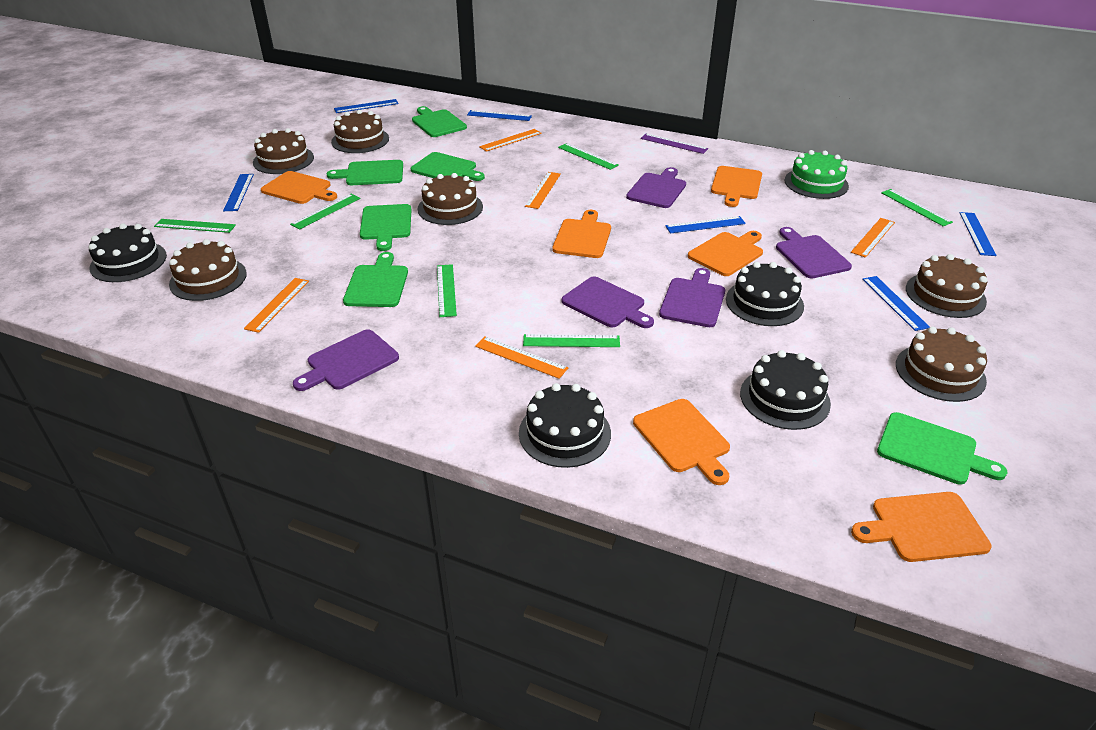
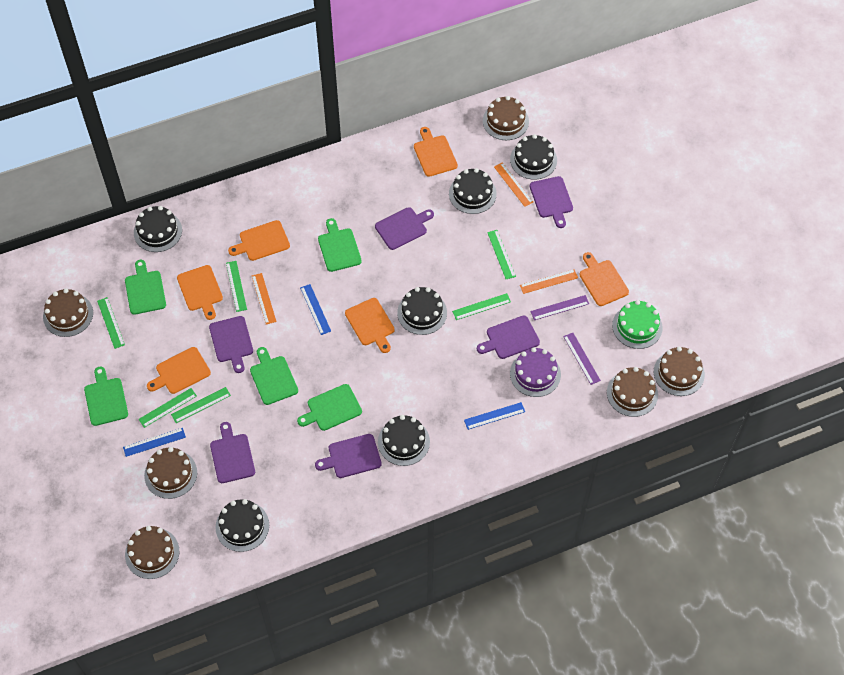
black cake: [89,223,167,282] [519,383,611,468] [726,262,804,326] [740,350,831,430] = 4 -> [134,206,182,252] [215,499,269,552] [378,415,430,466] [397,287,447,335] [449,168,497,214] [510,134,557,180] = 6
blue ruler: [223,174,254,211] [334,99,399,113] [467,110,532,121] [665,216,746,233] [862,276,930,331] [960,212,996,256] = 6 -> [123,428,186,457] [300,284,331,335] [464,402,525,430] = 3
green cutting board: [326,160,403,185] [343,252,408,307] [360,204,411,251] [411,152,485,181] [412,106,467,137] [877,412,1007,485] = 6 -> [84,367,128,426] [125,260,166,315] [250,347,298,405] [297,384,362,431] [318,218,362,272] = 5
orange ruler: [244,278,309,333] [475,336,568,379] [479,129,542,152] [525,172,561,209] [851,218,895,258] = 5 -> [252,273,277,324] [494,162,533,207] [520,269,578,294] = 3
purple cake: none = 0 -> [510,347,561,397] = 1
purple cutting board: [293,329,399,391] [562,277,654,328] [626,167,686,208] [659,268,725,327] [776,227,852,278] = 5 -> [209,316,253,373] [210,422,255,483] [315,434,382,478] [375,207,434,250] [477,316,540,359] [530,176,573,228] = 6
purple ruler: [641,134,708,154] = 1 -> [530,295,589,320] [563,333,601,385] = 2

